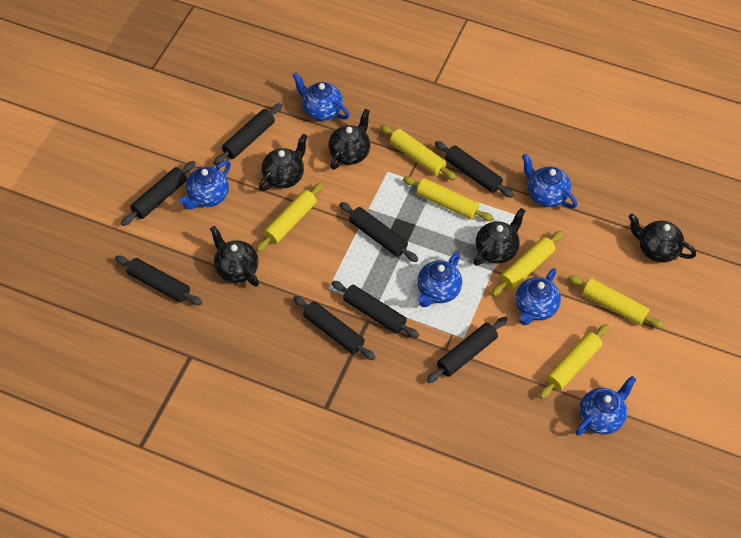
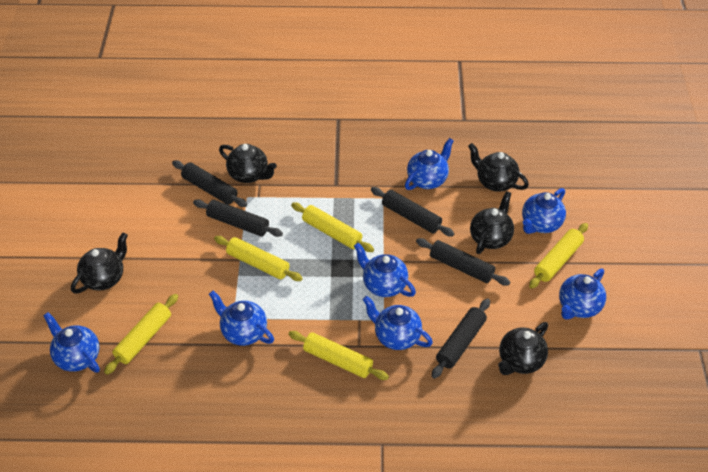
black rolling pin: [115,255,202,305] [121,161,196,226] [214,103,282,165] [293,296,376,360] [331,281,419,338] [339,202,418,262] [427,317,507,383] [435,141,513,198] = 8 -> [172,160,247,207] [193,199,283,237] [371,187,455,237] [416,238,510,286] [432,298,490,379] = 5
blue teapot: [179,160,231,209] [293,73,350,121] [417,252,462,307] [515,268,561,325] [522,154,577,209] [576,376,636,436] = 6 -> [43,312,100,373] [209,291,274,346] [354,243,416,297] [363,296,433,350] [405,138,454,190] [522,188,566,234] [559,269,606,319] = 7
yellow rolling pin: [256,183,323,252] [380,125,457,180] [403,176,493,221] [492,231,563,296] [539,324,609,399] [568,275,664,329] = 6 -> [104,294,178,375] [214,236,303,281] [289,331,389,380] [291,202,374,252] [529,223,588,289] = 5

